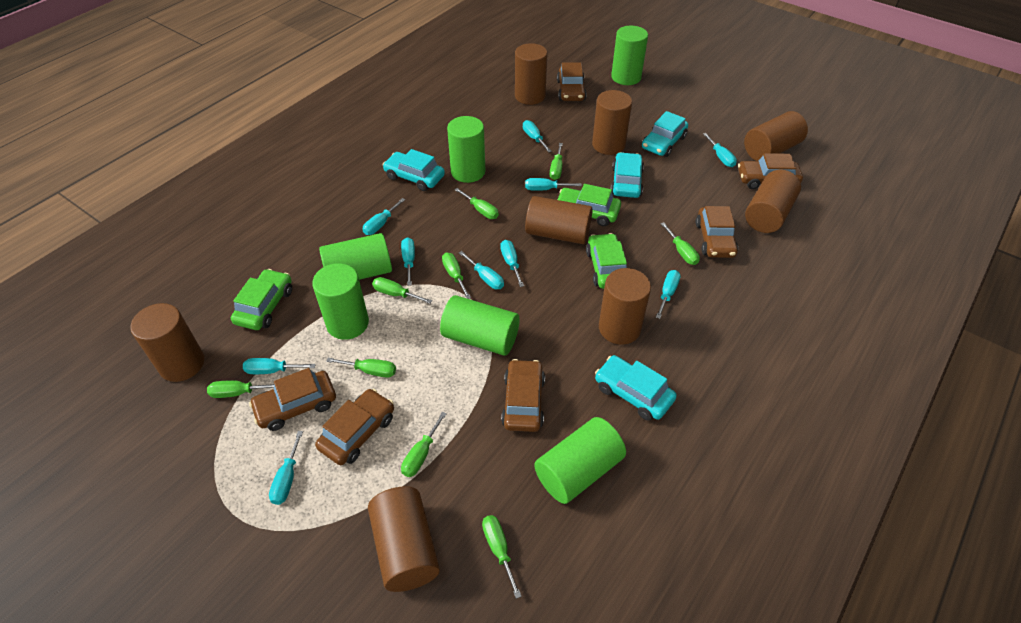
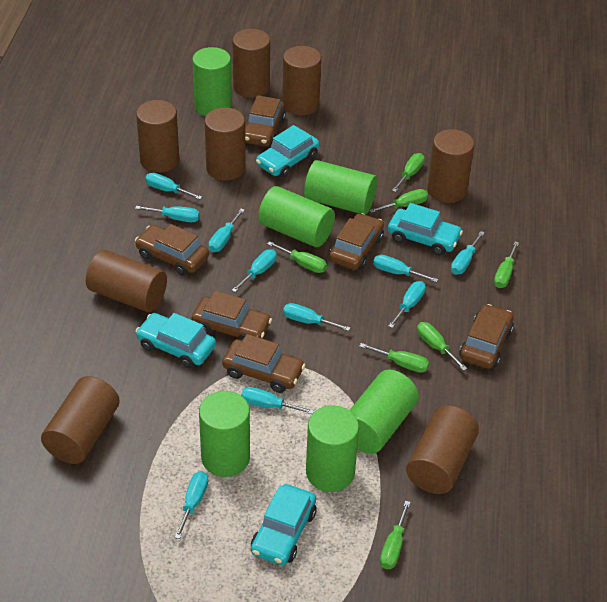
green car: [231,269,292,330] [557,184,621,226] [586,233,627,289] = 3 -> none = 0
green screwdriver: [207,381,274,398] [326,358,396,377] [372,277,432,304] [401,412,447,477] [442,252,471,299] [455,188,499,219] [482,515,522,599] [550,143,563,180] [661,222,700,265] = 9 -> [267,241,327,273] [359,343,429,373] [369,189,428,213] [380,501,411,569] [392,153,425,192] [417,322,467,371] [494,241,519,288] = 7

